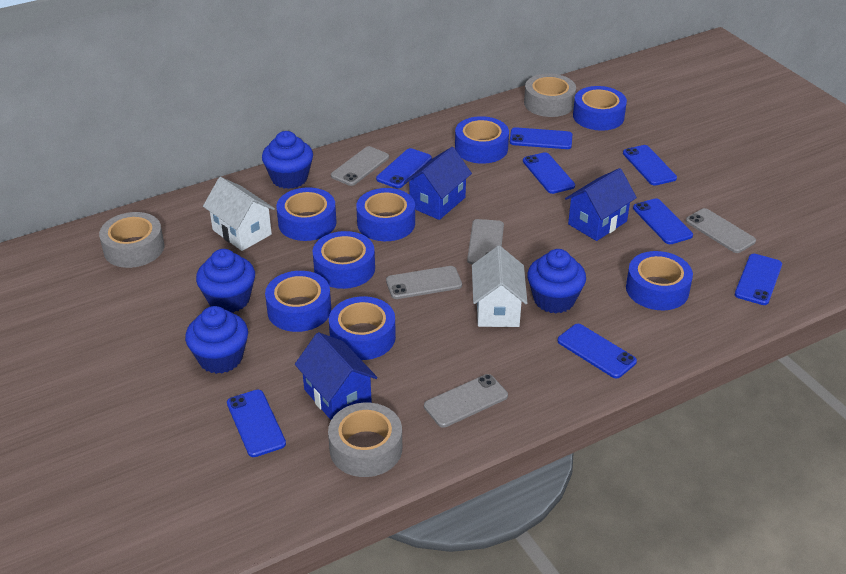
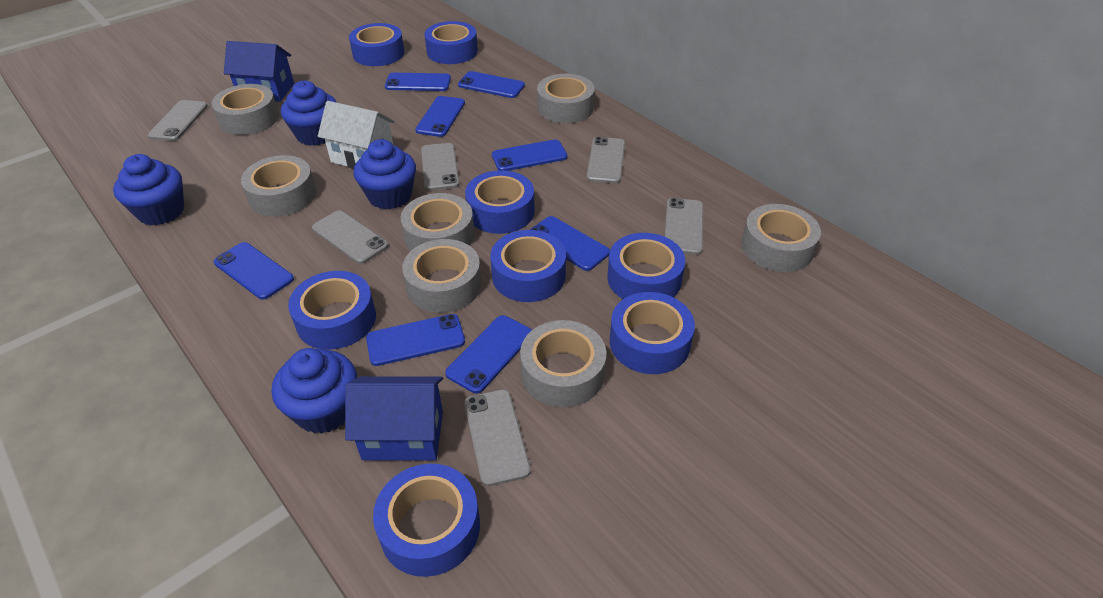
blue house: [295,332,378,420] [404,147,472,220] [565,168,637,241] = 3 -> [224,41,294,102] [345,376,443,461] = 2
grey phone: [331,146,389,186] [386,266,462,299] [424,374,508,428] [467,219,504,264] [686,208,756,253] = 5 -> [148,100,208,141] [312,210,388,264] [421,143,459,191] [464,389,531,486] [586,137,625,183] [664,198,703,255] = 6
grey tape: [99,212,164,268] [328,403,402,477] [524,74,576,117] = 3 -> [212,84,279,135] [241,155,316,217] [400,193,475,251] [402,239,482,313] [520,320,606,407] [537,74,595,123] [741,204,821,272] = 7
white house: [203,177,275,251] [472,246,527,327] = 2 -> [318,101,395,169] = 1

